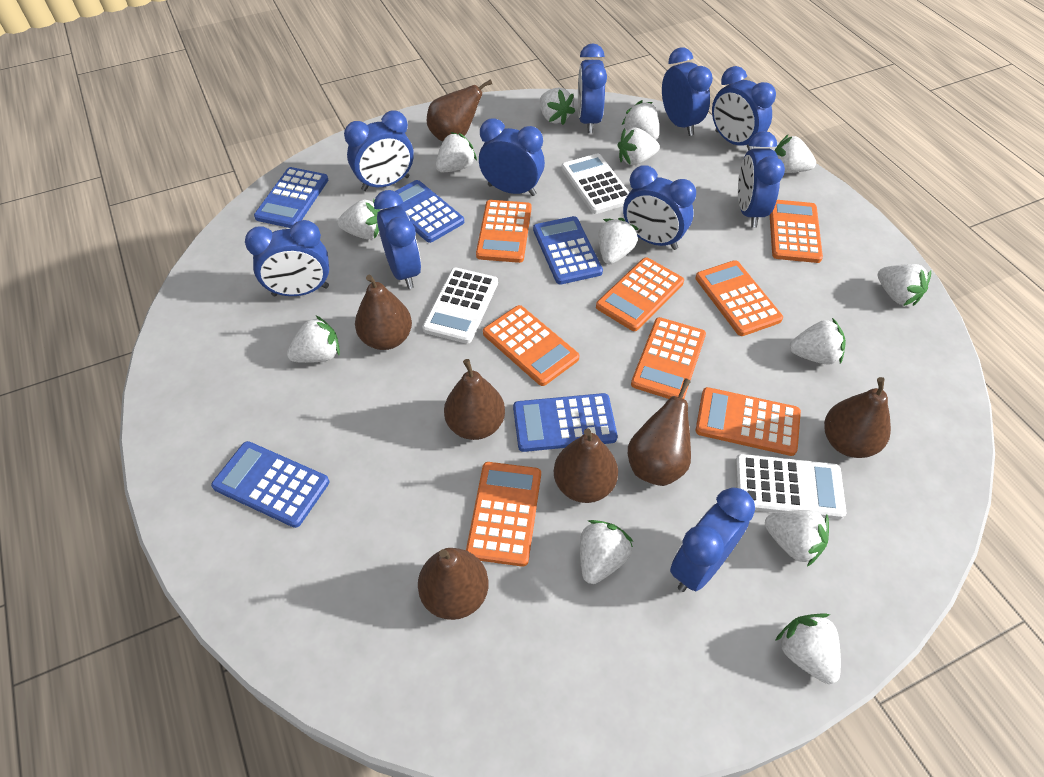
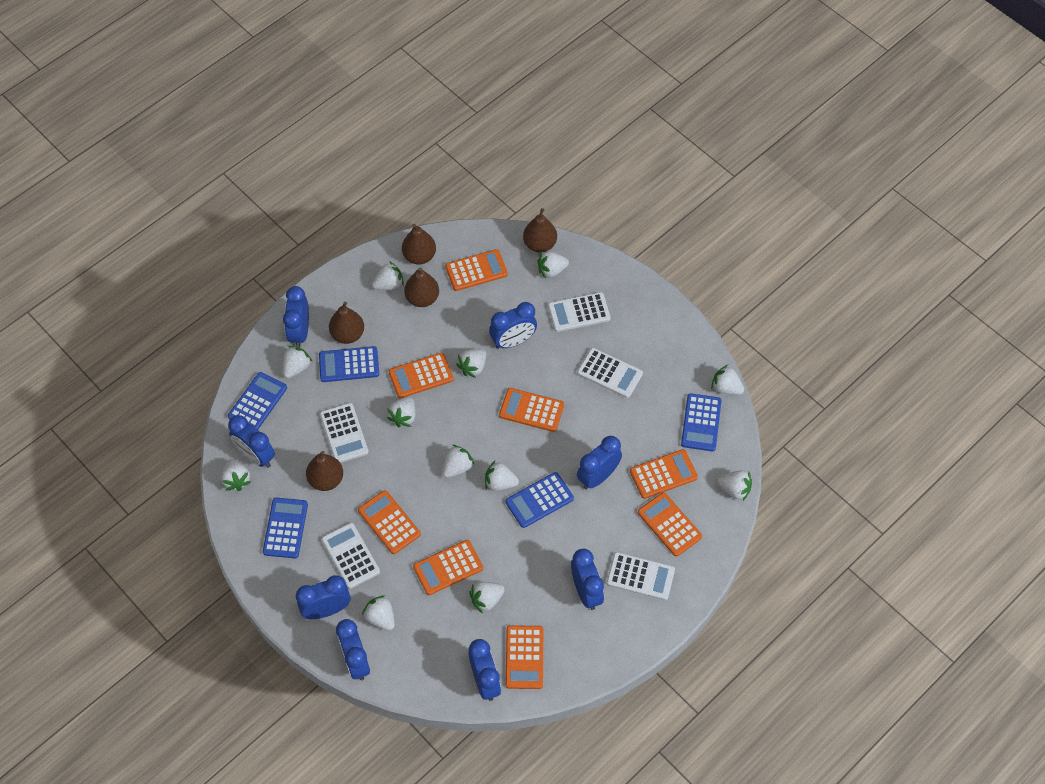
blue clock: [245,220,329,296] [344,111,414,191] [374,190,421,289] [479,118,545,196] [578,43,607,133] [623,165,696,250] [662,48,713,136] [670,487,755,592] [712,66,776,151] [738,131,785,228] = 10 -> [228,415,275,468] [283,286,309,348] [296,575,350,619] [336,619,370,680] [469,639,501,701] [489,302,537,349] [571,549,604,610] [577,436,622,489] = 8
brown pear: [355,275,412,350] [418,548,489,620] [427,79,492,141] [444,359,505,440] [554,428,618,503] [628,379,691,486] [824,377,891,458] = 7 -> [306,451,343,491] [329,302,364,344] [402,224,436,265] [404,268,439,307] [523,208,557,253] = 5
white calculator: [422,268,498,344] [561,153,629,214] [735,454,846,520] = 3 -> [320,403,369,463] [321,523,380,589] [548,292,611,332] [577,348,643,398] [607,552,675,600] = 5
white strawberry: [287,316,340,363] [338,199,380,239] [435,132,477,172] [540,88,575,125] [580,520,633,584] [598,218,638,264] [618,127,660,165] [622,100,659,140] [765,510,829,567] [775,134,816,173] [775,613,841,684] [790,318,846,365] [877,264,931,306] = 13 -> [221,459,251,491] [283,346,313,378] [362,595,395,631] [372,261,404,290] [387,396,416,427] [442,445,475,478] [456,349,486,378] [469,582,505,614] [485,461,519,491] [537,251,569,279] [711,365,744,395] [718,471,752,501] = 12

